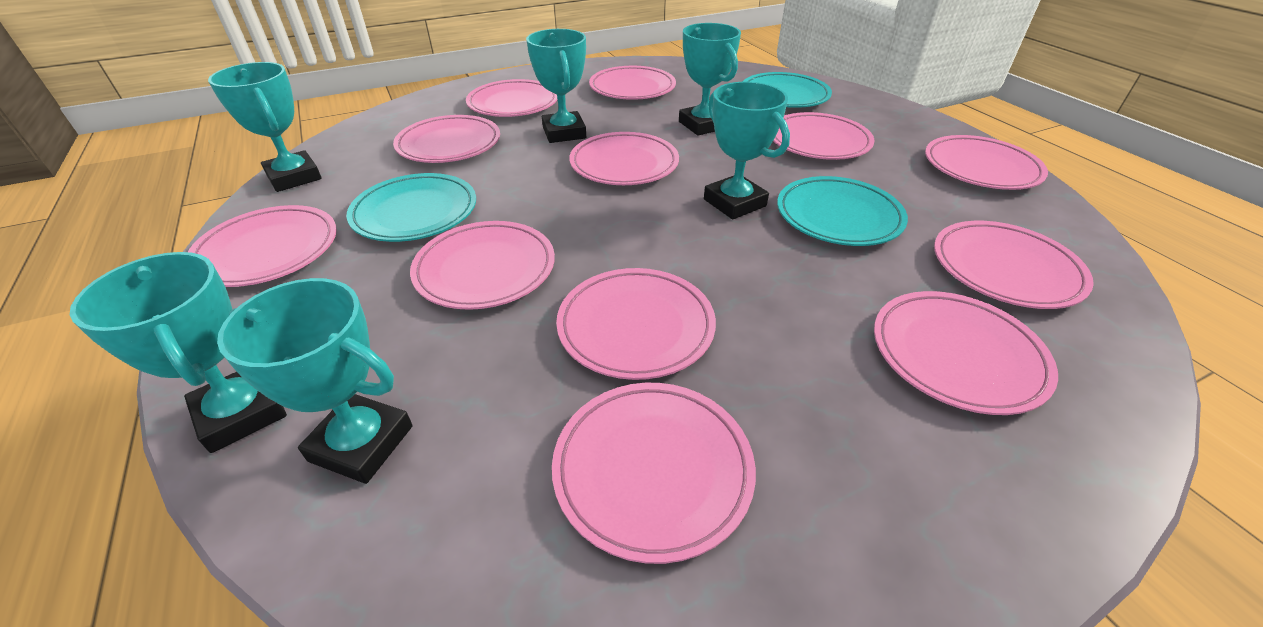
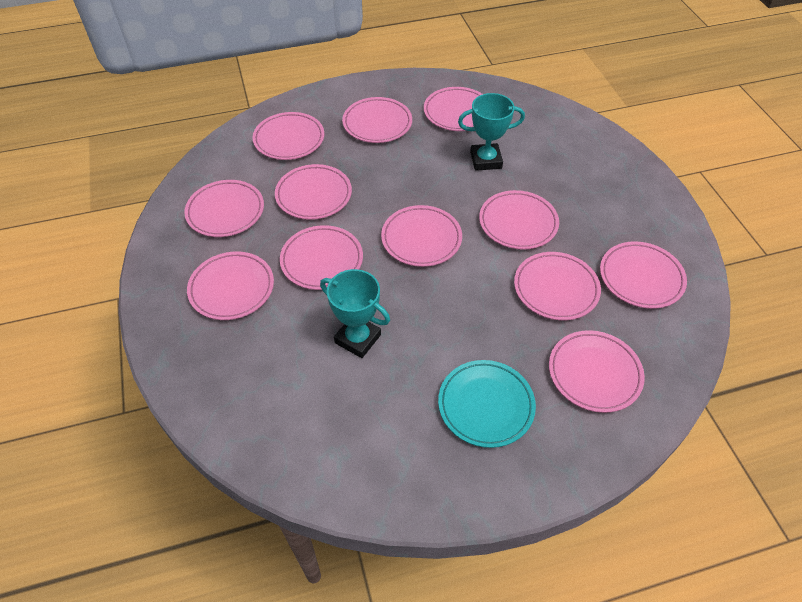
turquoise plate: [346,173,476,242] [743,72,832,108] [777,176,908,246] = 3 -> [438,360,536,448] = 1
turquoise trophy: [70,252,287,453] [208,62,322,192] [217,278,413,484] [526,29,586,143] [679,23,741,136] [704,82,790,219] = 6 -> [320,269,390,358] [458,93,525,171] = 2

